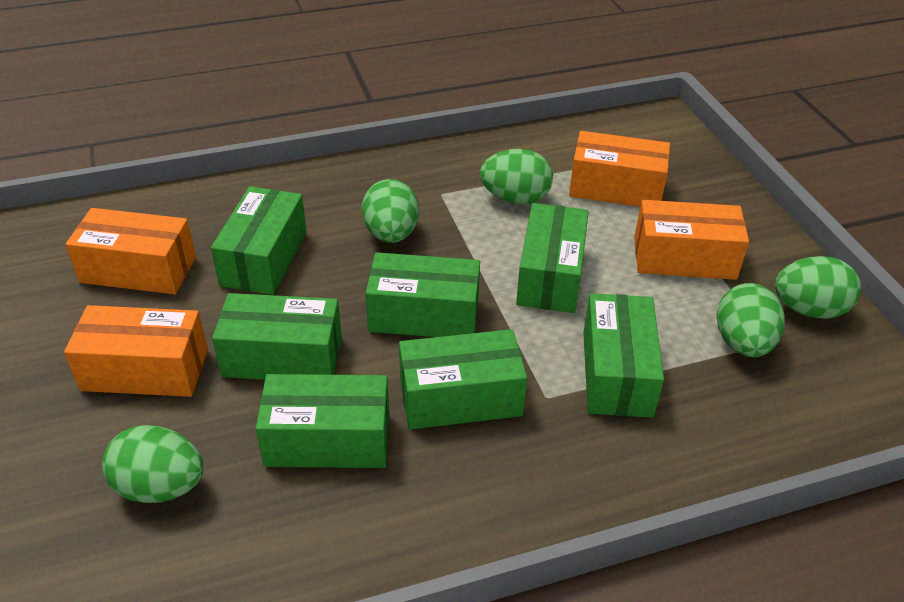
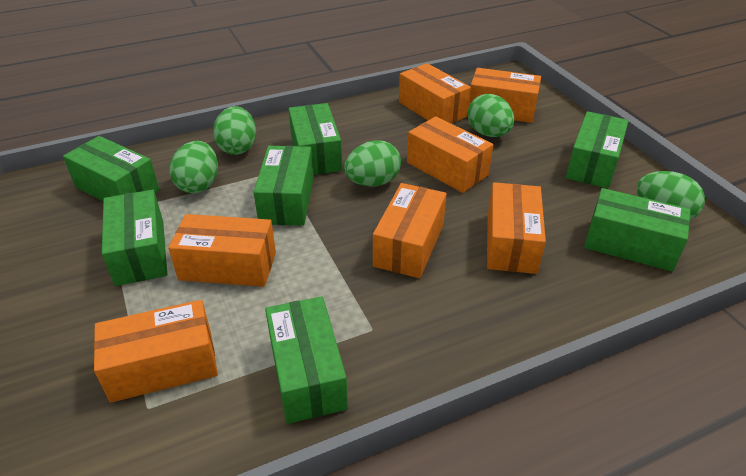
orange box: [64,305,208,397] [65,208,196,295] [569,131,670,207] [634,200,749,280] = 4 -> [94,300,218,403] [168,214,276,287] [373,183,447,278] [399,63,471,124] [407,116,493,193] [469,68,541,123] [487,182,546,274] = 7

